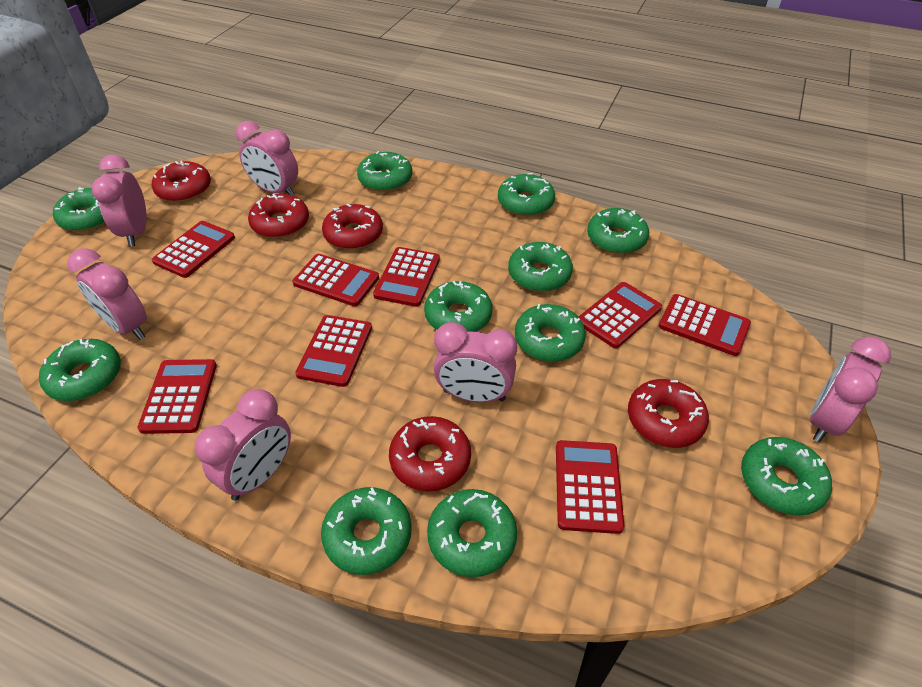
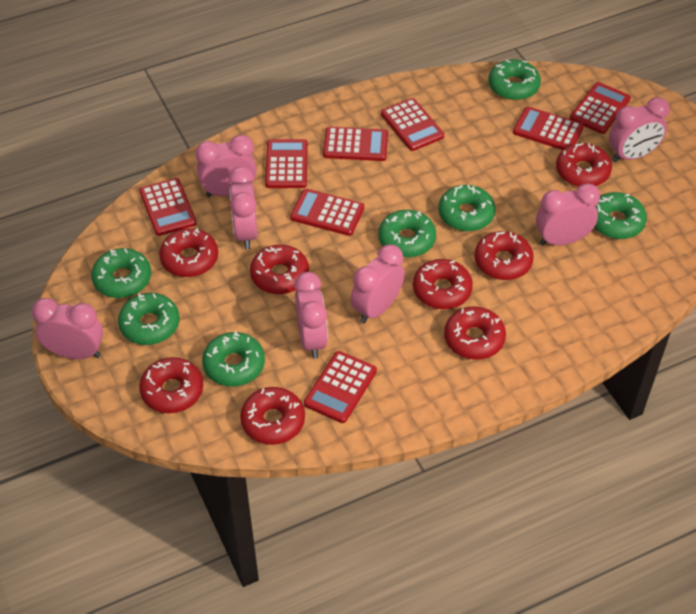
green donut: [39,339,121,401] [53,187,106,232] [321,487,412,575] [357,151,412,192] [424,281,493,332] [427,489,517,577] [498,173,555,216] [508,242,573,292] [515,304,586,362] [587,208,649,254] [741,437,832,516] = 11 -> [91,248,151,298] [118,293,179,345] [202,331,265,387] [378,210,436,257] [438,185,496,231] [488,59,541,100] [594,192,647,239] = 7
pink clock: [68,248,147,340] [91,154,147,246] [195,389,291,501] [236,121,298,196] [434,322,517,403] [810,336,891,442] = 6 -> [32,298,103,359] [195,135,257,197] [228,166,258,250] [294,272,328,359] [351,244,405,323] [536,183,600,246] [609,97,670,162] = 7
red donut: [152,161,211,202] [248,194,309,238] [322,203,383,250] [389,416,471,491] [628,379,709,448] = 5 -> [139,357,203,413] [159,228,218,277] [240,387,305,445] [250,245,309,294] [413,259,473,309] [444,307,506,360] [475,231,534,280] [556,143,612,187] = 8

